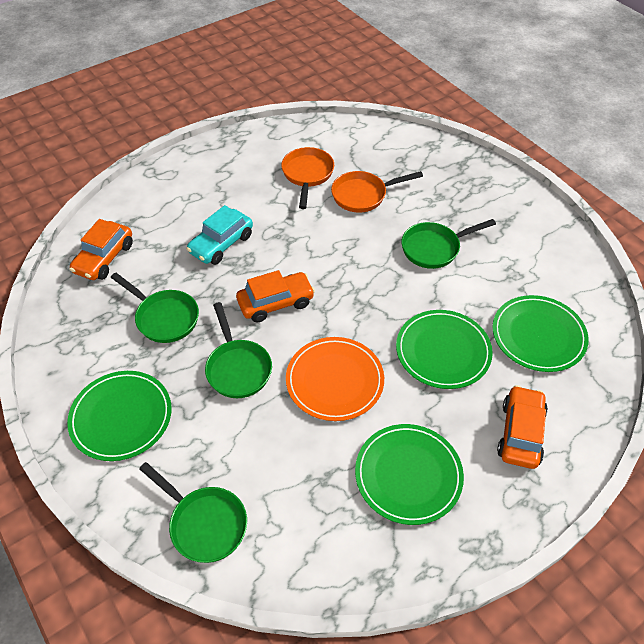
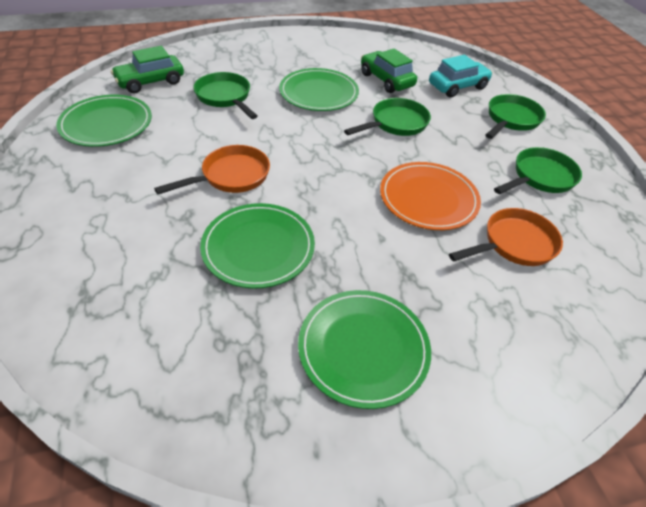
green car: none = 0 -> [111,46,184,93] [361,49,417,93] = 2
orange car: [69,219,133,280] [236,270,315,323] [497,385,548,469] = 3 -> none = 0

